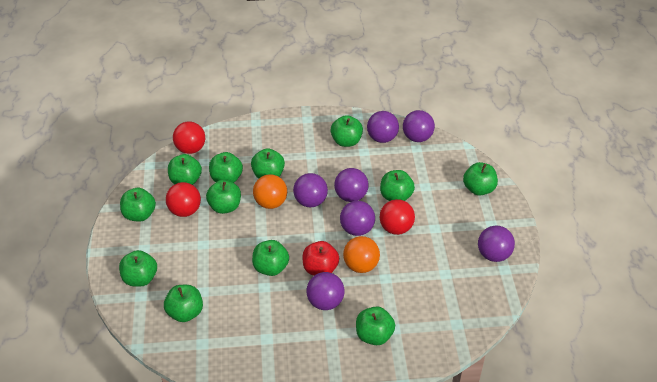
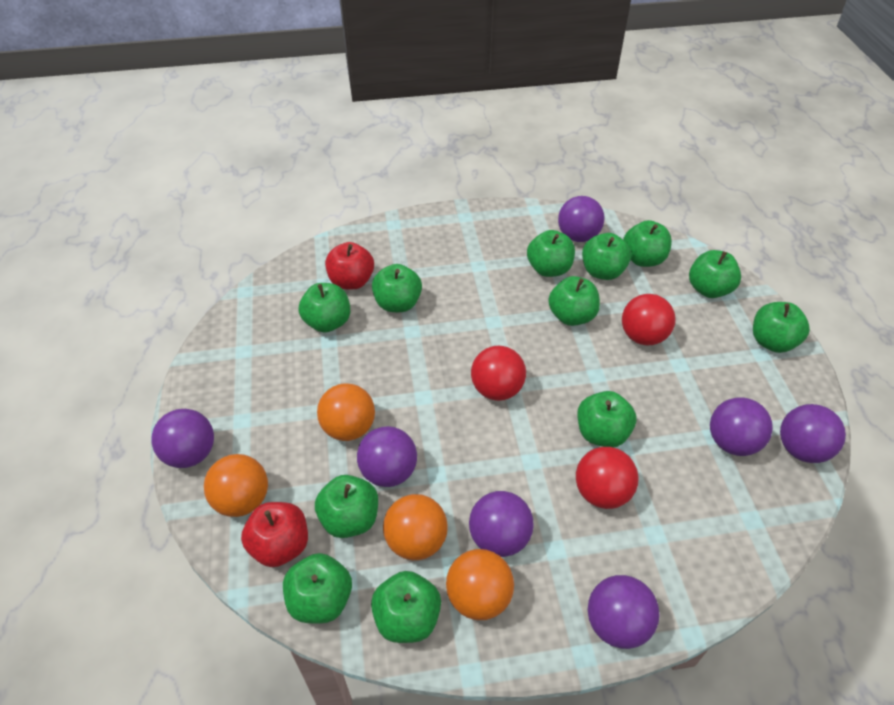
orange ball: [253,174,287,209] [343,236,380,273] = 2 -> [204,454,268,517] [317,383,375,441] [383,494,448,560] [446,549,514,620] = 4
red apple: [302,241,339,276] = 1 -> [241,502,308,567] [325,242,374,289] = 2

